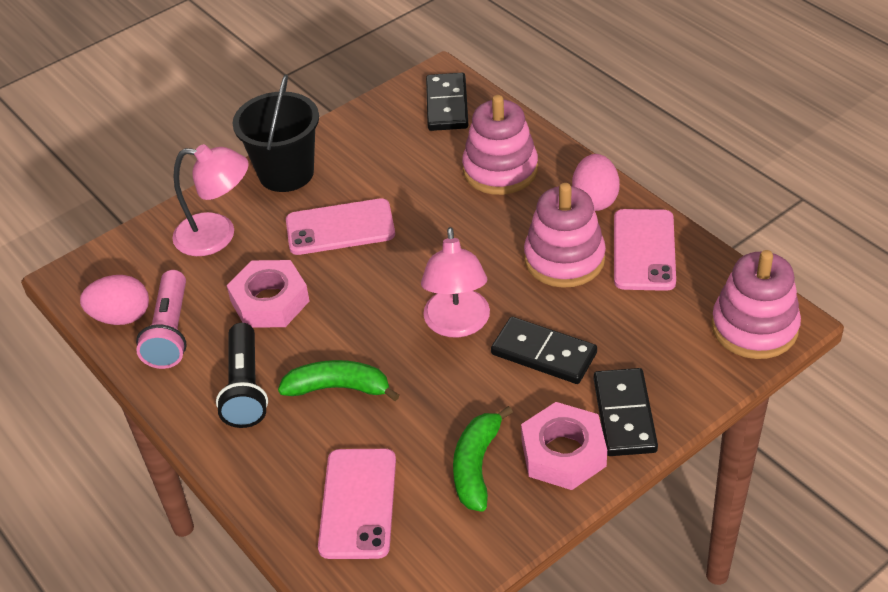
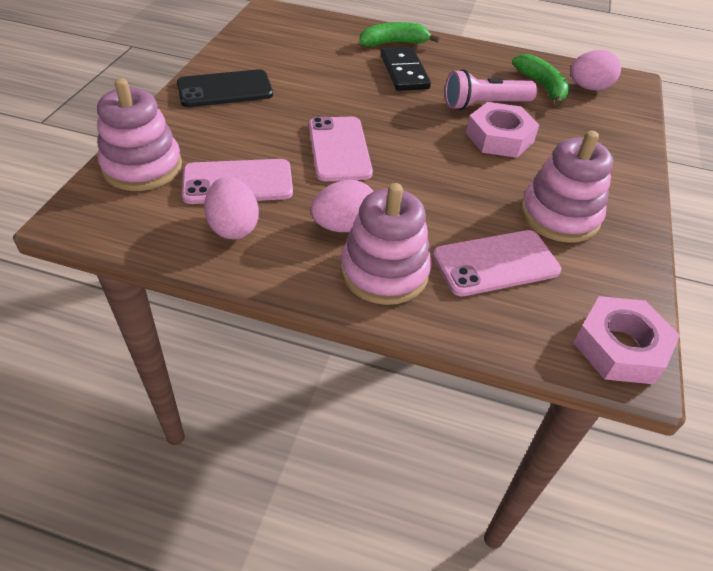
black bucket: [233,74,319,192] = 1 -> none = 0
black domino: [426,73,469,131] [491,317,597,384] [594,368,658,456] = 3 -> [381,47,431,91] = 1
black flashlight: [216,323,268,428] = 1 -> none = 0
black phone: none = 0 -> [177,69,273,107] = 1
pink egg: [80,275,149,325] [572,154,620,211] = 2 -> [204,177,259,239] [311,180,374,232] [570,50,621,90] = 3
pink lamp: [172,144,249,256] [421,227,490,337] = 2 -> none = 0

